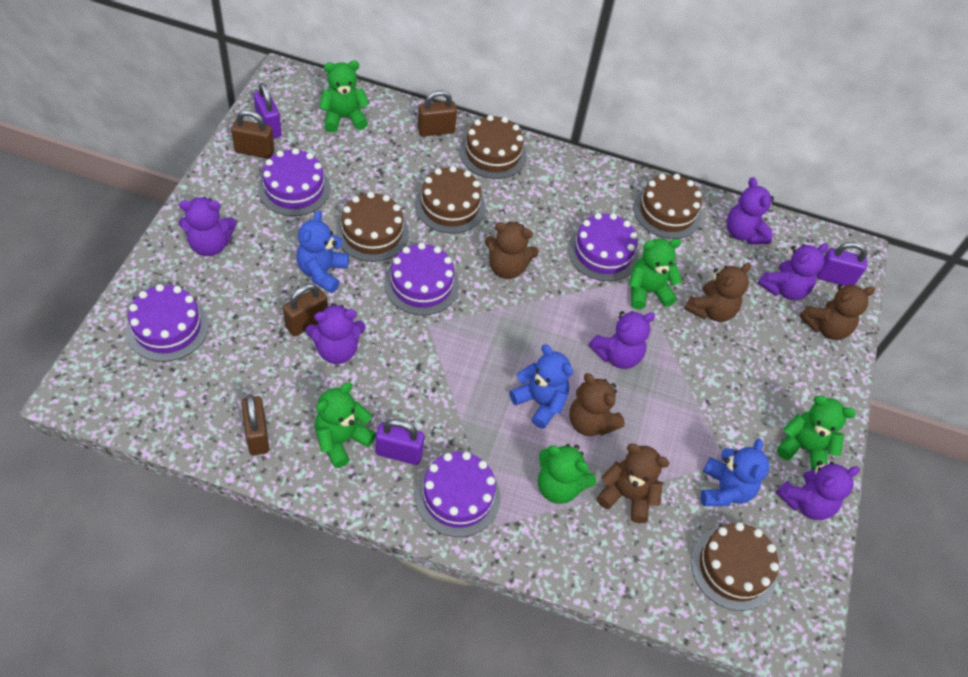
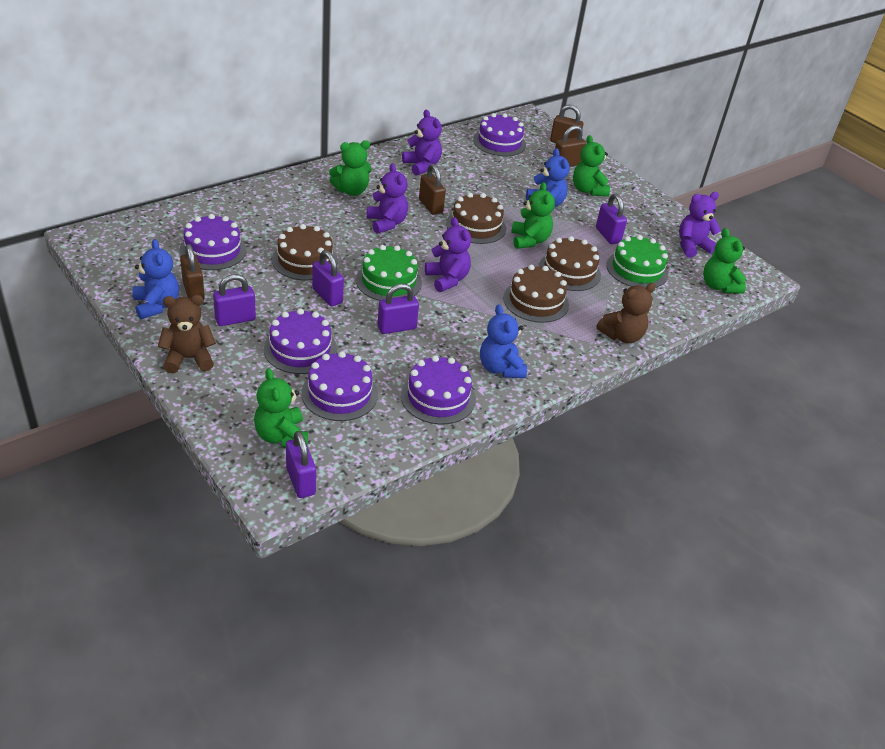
brown cake: [336,192,409,262] [415,166,485,234] [460,115,527,179] [633,174,702,239] [691,522,779,611] = 5 -> [272,224,338,281] [446,193,506,244] [503,265,569,323] [538,236,601,291] = 4
brown teddy bear: [485,222,539,279] [570,373,625,436] [597,444,670,523] [684,263,751,322] [800,284,875,340] = 5 -> [158,295,216,373] [596,283,656,343] = 2
green cake: none = 0 -> [356,245,422,301] [606,235,668,288] = 2
purple padlock: [254,83,282,139] [376,419,425,465] [816,242,867,286] = 3 -> [213,274,256,326] [286,431,316,498] [312,250,344,307] [378,283,419,334] [596,194,627,244] = 5
purple teddy bear: [179,197,237,256] [306,303,366,364] [589,311,655,369] [727,177,774,244] [758,243,828,300] [776,461,860,520] = 6 -> [367,163,408,234] [402,110,442,176] [425,217,471,292] [679,192,721,258] = 4

